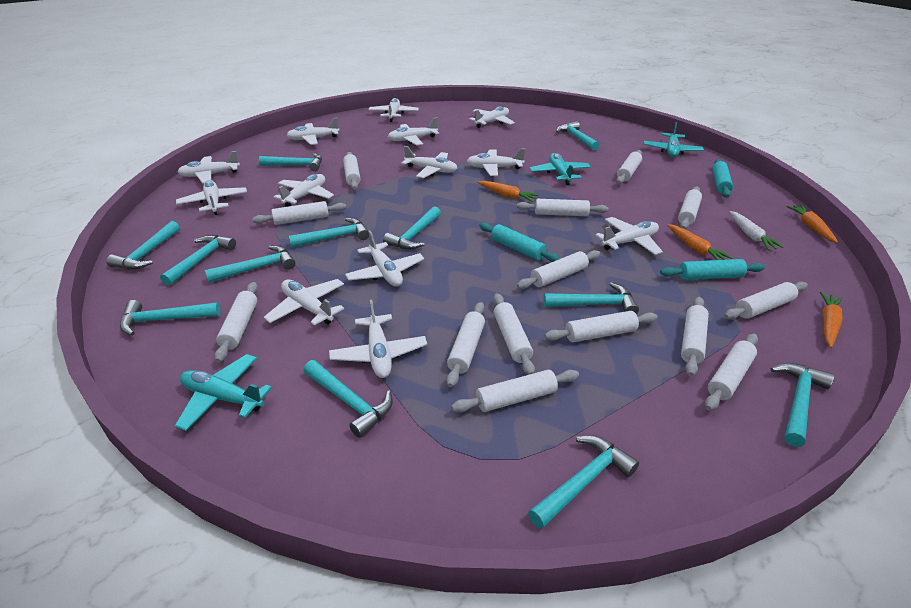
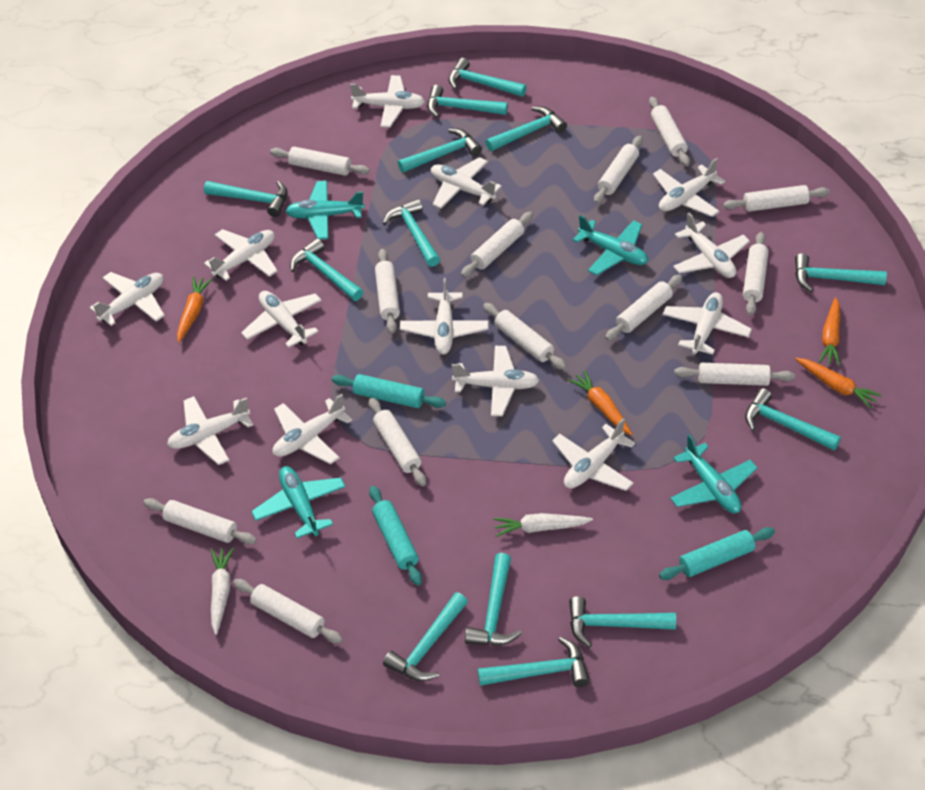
turquoise hammer: [106,221,180,270] [120,300,220,336] [160,235,236,286] [205,245,295,283] [259,153,322,172] [288,218,369,248] [303,360,393,438] [383,206,441,249] [528,435,639,529] [543,282,639,314] [556,121,599,150] [770,363,834,447] = 12 -> [204,181,288,217] [290,238,363,301] [383,199,440,267] [383,592,468,681] [398,129,482,173] [427,85,508,118] [449,58,526,97] [465,553,522,645] [478,637,590,687] [485,107,567,151] [569,596,676,648] [745,388,841,450] [795,253,887,292] = 13
turquoise plane: [175,354,272,431] [529,153,591,185] [644,122,704,157] = 3 -> [251,466,346,538] [286,181,365,240] [573,215,648,275] [670,435,757,514] = 4
white carrot: [730,211,784,250] = 1 -> [211,548,234,635] [493,513,593,537] = 2
white rolling pin: [215,282,258,362] [252,201,346,225] [343,152,361,189] [446,302,485,387] [451,370,579,413] [493,293,535,375] [517,199,608,216] [517,250,600,289] [544,311,658,342] [616,150,642,184] [678,187,702,229] [681,297,709,376] [705,334,758,411] [724,282,808,320] = 14 -> [143,498,257,545] [233,579,343,644] [270,147,370,176] [369,398,426,486] [375,249,400,334] [461,212,533,277] [483,303,566,370] [594,136,643,204] [605,275,683,341] [649,97,690,166] [674,363,795,386] [723,185,830,212] [743,232,769,316] = 13

